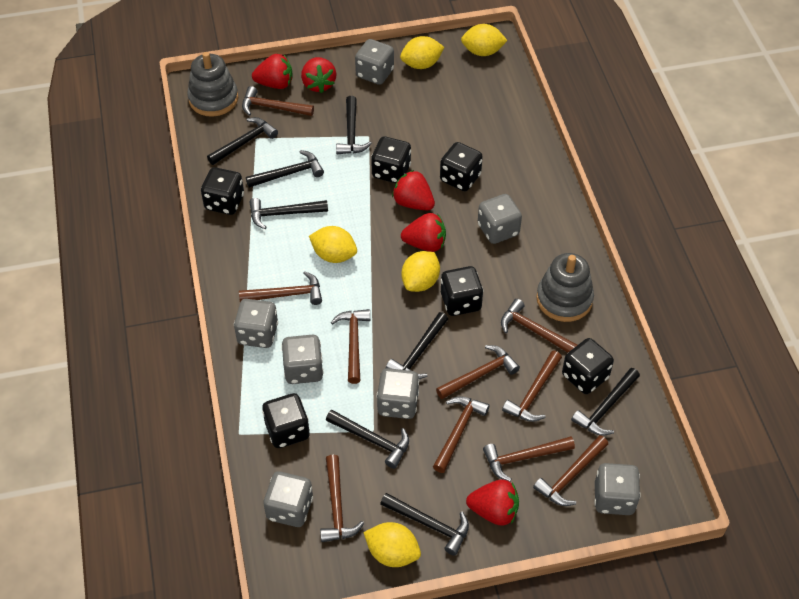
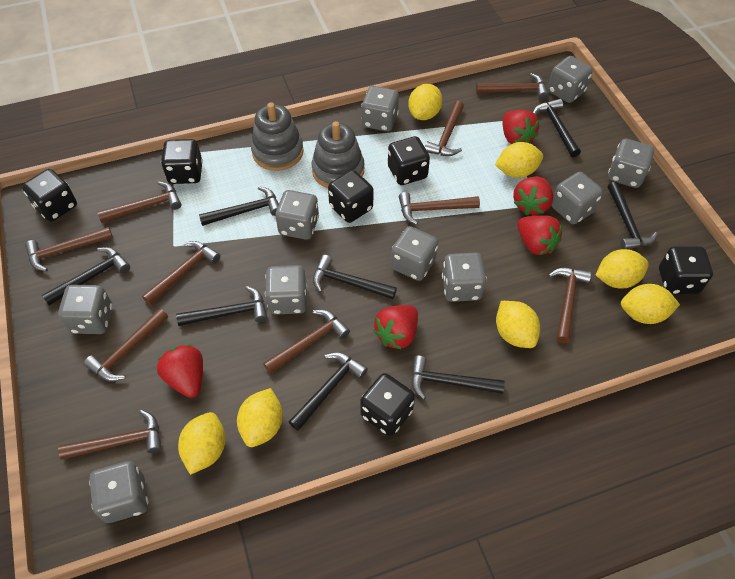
grey dice: [234,299,278,348] [264,472,313,527] [281,335,323,384] [355,39,394,85] [377,368,419,419] [478,194,522,244] [594,463,641,515] = 7 -> [58,285,113,334] [89,461,148,523] [265,265,307,315] [275,190,319,240] [361,86,399,132] [391,226,438,281] [442,252,487,302] [548,56,593,103] [551,172,603,224] [608,139,654,188] = 10
yellow lemon: [309,226,357,263] [363,522,421,567] [400,36,444,69] [401,251,440,292] [461,24,508,56] = 5 -> [178,412,226,475] [237,388,283,447] [408,84,442,120] [495,142,543,178] [496,301,540,348] [596,249,649,288] [621,284,680,324] = 7

